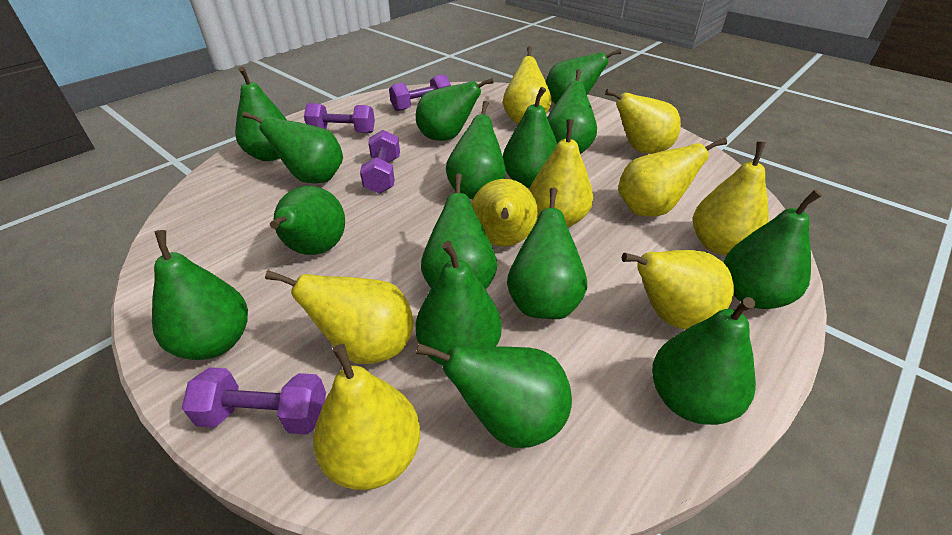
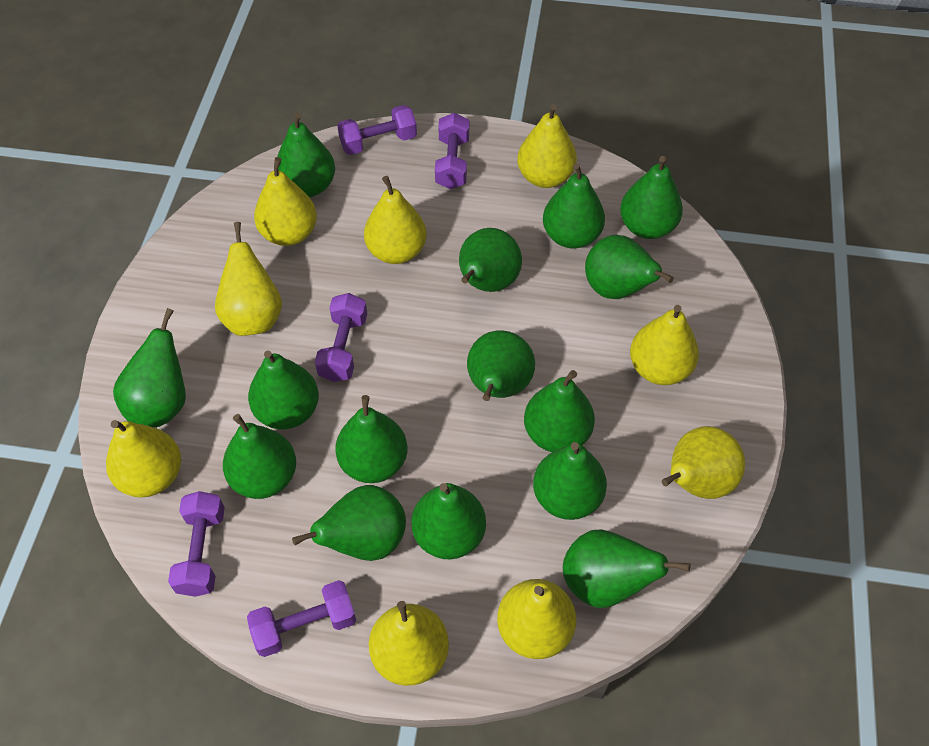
purple dumbbell: [182,367,326,435] [304,103,375,133] [360,130,400,194] [389,74,451,111] = 4 -> [168,491,225,597] [247,580,356,657] [315,293,367,382] [337,105,417,155] [435,113,469,189] = 5

